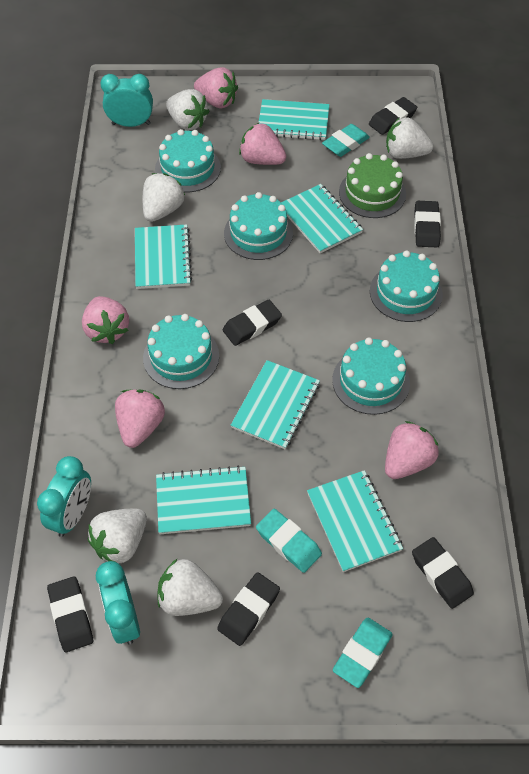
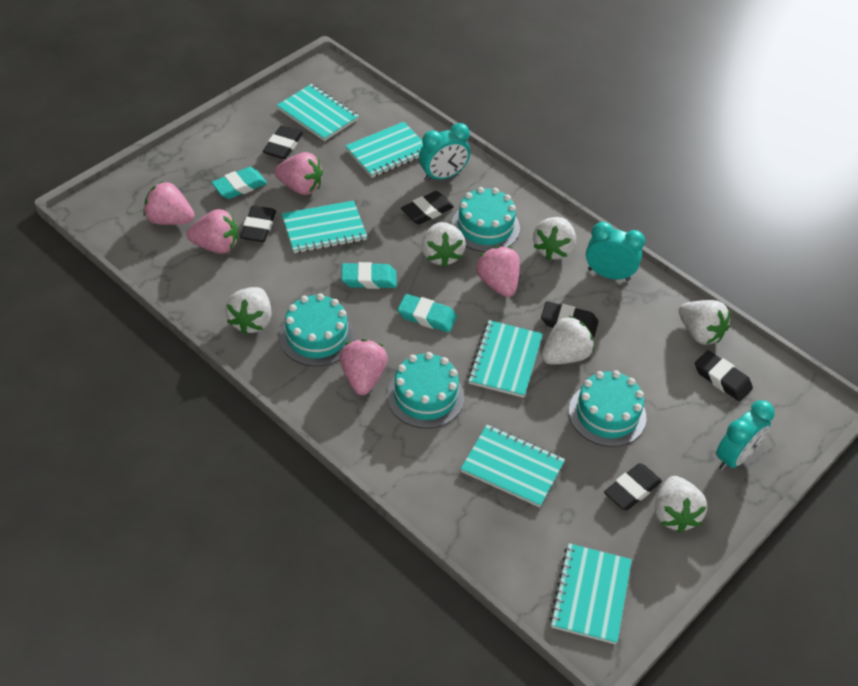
green cake: [339,153,406,218] = 1 -> none = 0
turquoise cake: [143,314,219,389] [155,129,221,193] [224,192,293,260] [332,337,410,415] [370,250,443,322] = 5 -> [279,293,354,366] [387,352,464,429] [451,187,520,252] [569,371,646,447] = 4
white strawberry: [88,509,147,563] [143,173,185,222] [157,559,223,616] [166,89,209,130] [386,118,433,159] = 5 -> [225,287,272,334] [421,222,466,267] [533,217,576,260] [542,316,594,364] [655,476,707,533] [679,300,730,345] = 6

